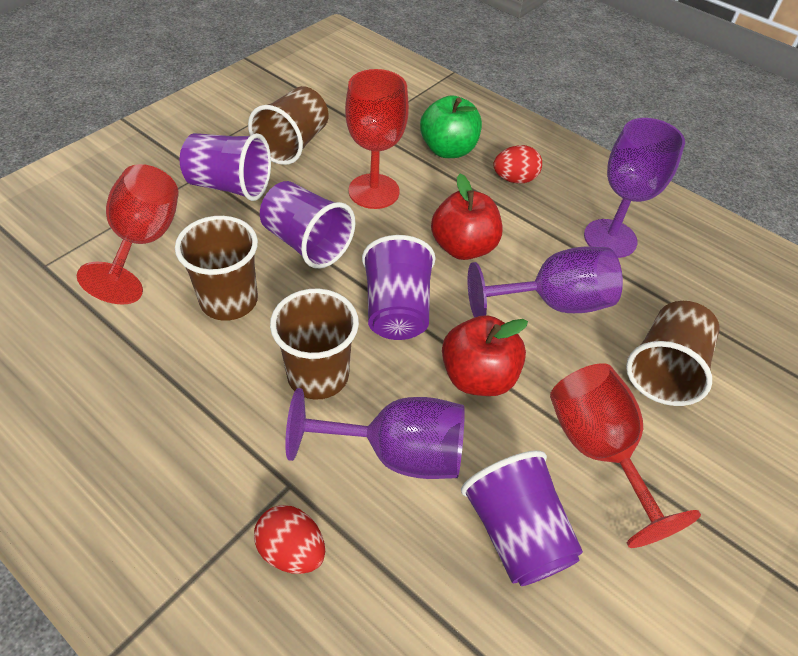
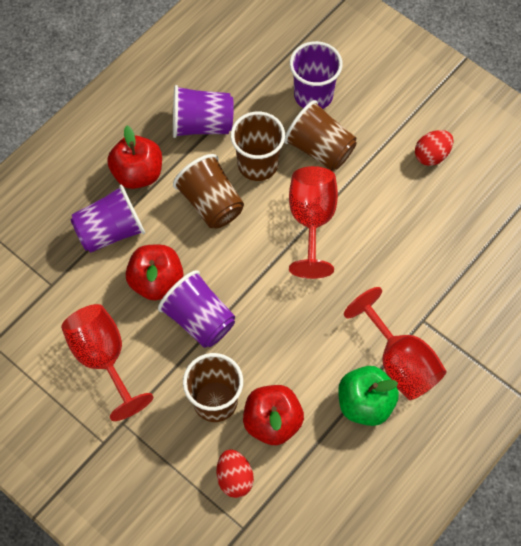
purple goblet: [285,388,465,479] [468,247,623,318] [584,118,685,258] = 3 -> none = 0
red apple: [431,174,502,260] [442,315,528,396] = 2 -> [107,126,162,189] [126,245,184,300] [243,385,304,445] = 3

